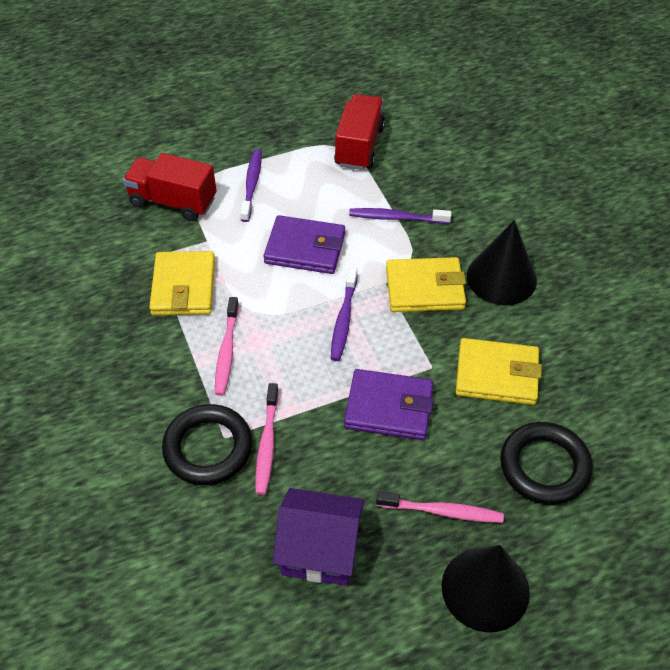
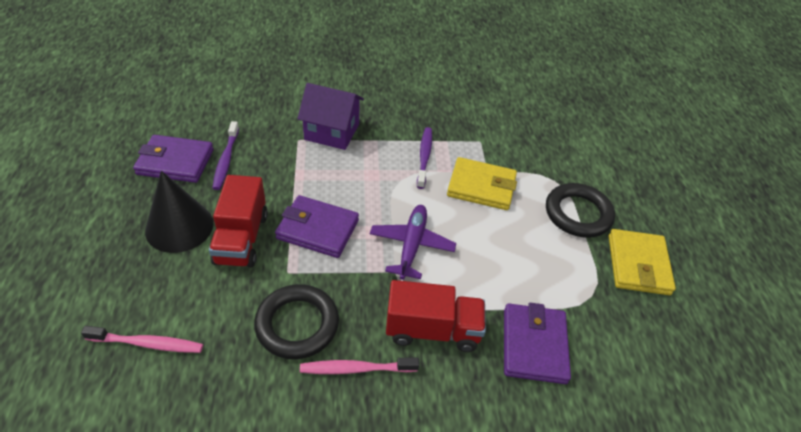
black cone: [442,545,530,632] [467,220,537,305] = 2 -> [145,171,214,253] = 1
pink toothbrush: [215,297,239,396] [255,383,279,495] [376,491,504,523] = 3 -> [81,326,203,353] [300,357,419,374] = 2
purple plane: none = 0 -> [370,205,456,280] = 1
purple toothbrush: [240,149,262,222] [331,267,358,361] [349,208,451,224] = 3 -> [213,121,239,190] [417,127,432,189] = 2
purple wallet: [264,215,345,274] [344,369,434,440] = 2 -> [133,135,213,183] [275,195,359,258] [504,303,571,384] = 3
yellow wallet: [149,251,215,315] [386,257,466,312] [456,338,542,405] = 3 -> [447,157,517,210] [609,229,676,295] = 2

